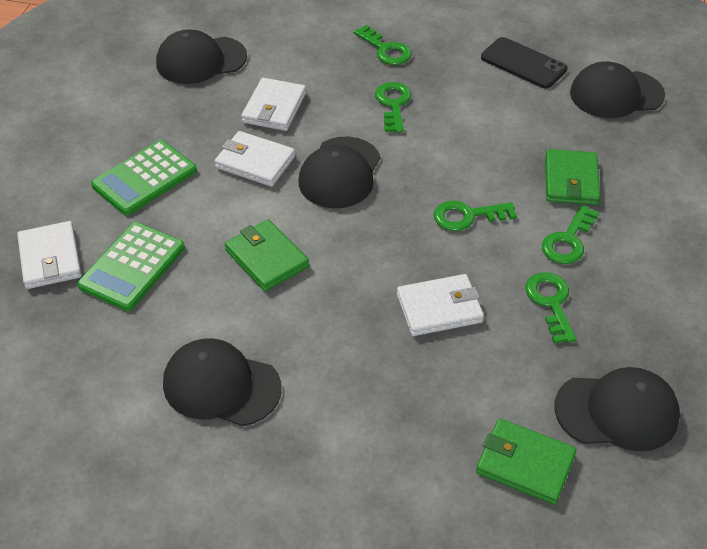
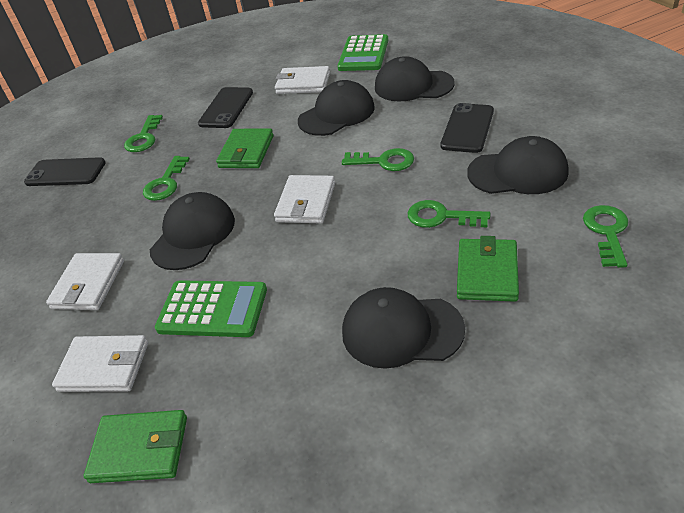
black phone: [481,37,567,88] = 1 -> [24,157,106,186] [198,87,253,128] [441,103,494,153] = 3

